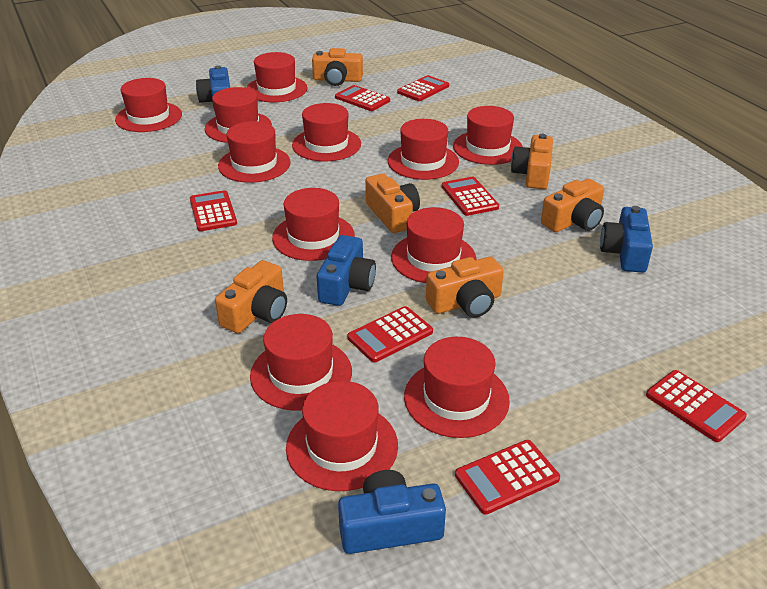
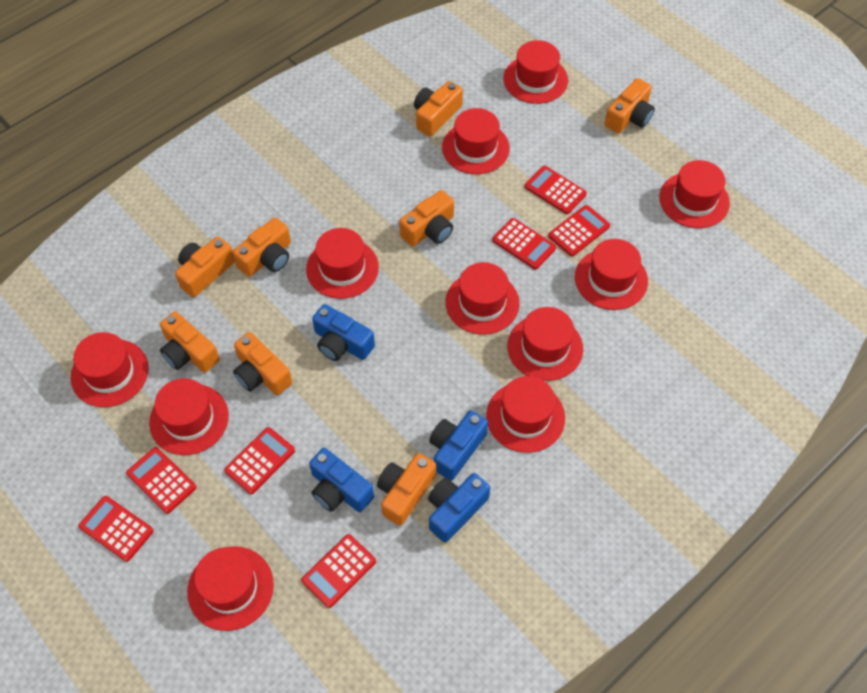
orange camera: [215,260,287,333] [312,48,363,86] [365,173,420,233] [426,257,504,318] [511,134,553,189] [541,179,604,232] = 6 -> [160,312,220,373] [175,236,235,297] [232,217,291,277] [233,332,292,395] [377,453,436,526] [399,190,454,247] [414,81,463,136] [604,78,655,133] = 8
red hat: [115,78,182,132] [205,87,272,143] [218,121,291,183] [247,52,308,102] [250,314,352,411] [272,188,355,261] [286,381,398,491] [292,103,361,162] [388,119,459,180] [391,207,476,283] [404,337,510,438] [453,106,523,165] = 12 -> [71,332,149,407] [149,378,229,455] [187,546,274,631] [306,228,379,299] [442,108,510,174] [445,262,520,335] [486,376,565,453] [503,40,568,104] [507,307,583,381] [575,239,648,310] [659,160,730,228] = 11

